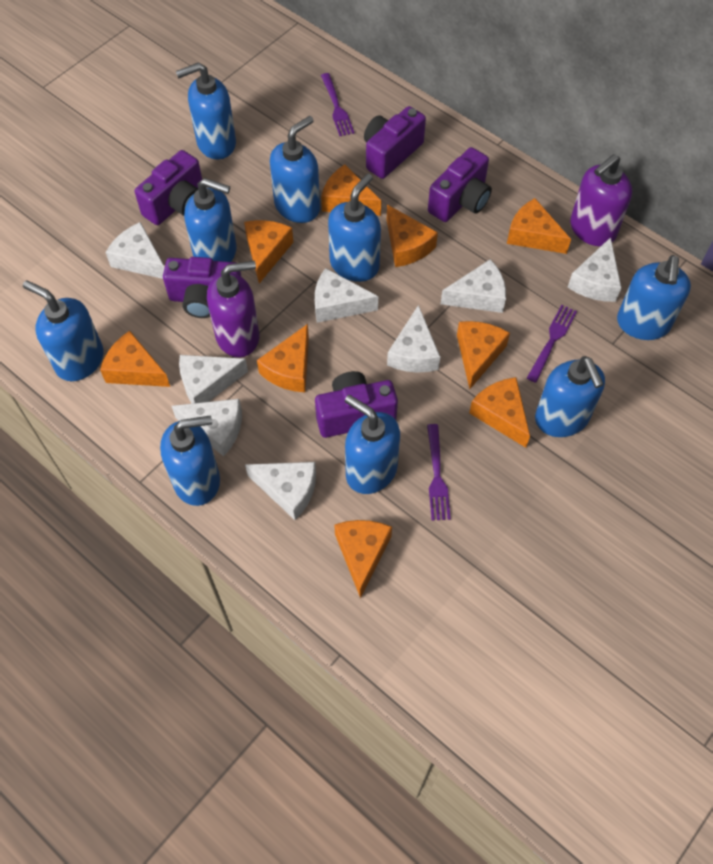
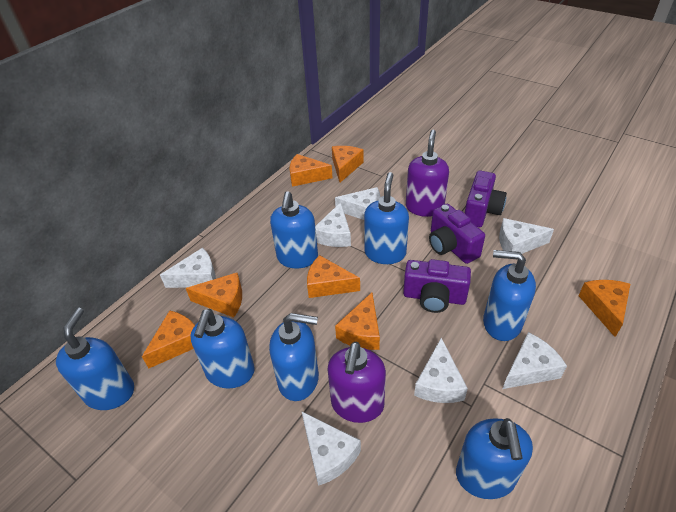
blue soap dispenser: [23,280,103,381] [160,415,220,506] [176,62,236,159] [184,178,237,262] [270,116,320,223] [328,174,381,282] [345,395,400,494] [535,356,605,437] [617,255,691,340] = 9 -> [56,307,134,410] [191,309,255,389] [269,313,319,401] [270,191,318,269] [364,172,409,264] [456,418,533,499] [483,250,536,341] = 7
orange cheese: [100,331,170,387] [244,220,293,283] [257,324,309,392] [321,165,381,216] [334,520,392,598] [387,205,438,267] [457,321,510,389] [469,377,530,448] [507,198,571,254] = 9 -> [142,310,195,368] [186,273,242,318] [290,154,333,187] [307,255,360,298] [332,146,364,183] [335,293,380,350] [578,280,630,337] = 7
purple camera: [135,150,202,225] [163,257,241,318] [315,371,398,438] [364,106,426,179] [428,147,492,222] = 5 -> [403,259,471,313] [429,204,485,264] [465,170,507,227] = 3
purple fork: [321,73,354,136] [427,424,451,520] [527,305,577,383] = 3 -> none = 0
white cheese: [105,222,165,279] [172,399,242,456] [179,355,248,404] [245,462,316,520] [315,268,378,323] [387,305,440,373] [441,259,506,313] [568,237,622,302] = 8 -> [160,248,216,288] [302,412,361,486] [315,202,351,247] [335,187,380,220] [414,338,468,403] [499,218,554,254] [503,332,567,389] = 7

